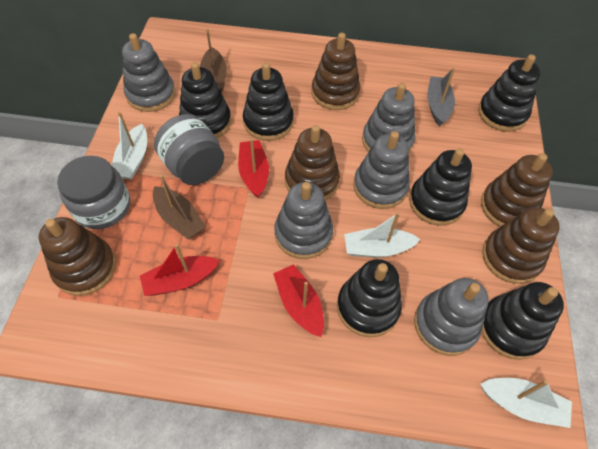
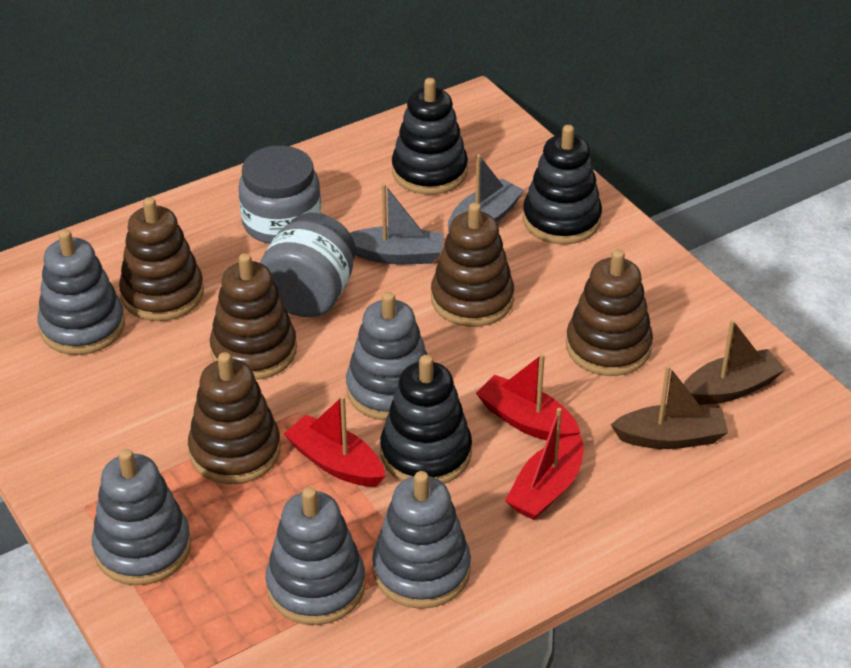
black stacking toy: [179,62,231,138] [243,62,294,141] [337,259,402,337] [409,148,472,226] [478,54,540,132] [482,282,564,360] = 6 -> [380,355,472,484] [392,78,468,195] [523,125,602,244] = 3
grey boat: [428,68,455,126] = 1 -> [350,183,444,264] [448,154,524,231] = 2
white boat: [112,112,147,180] [344,212,421,257] [480,378,572,428] = 3 -> none = 0

